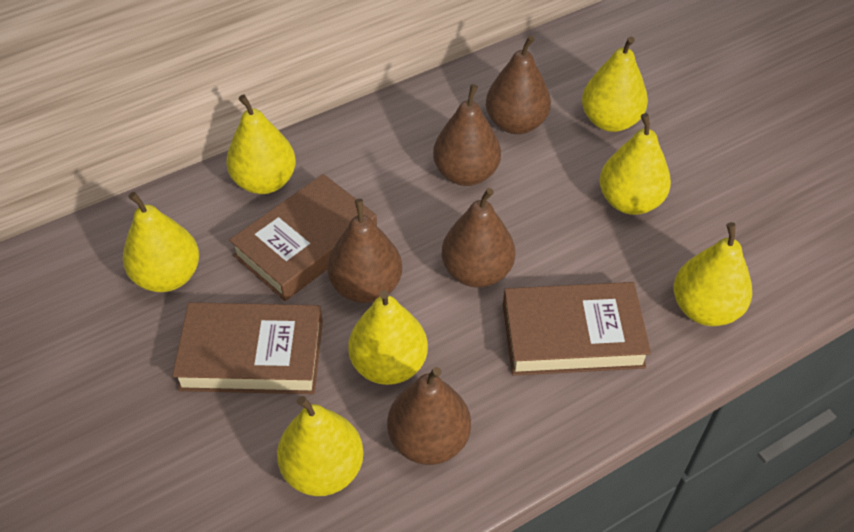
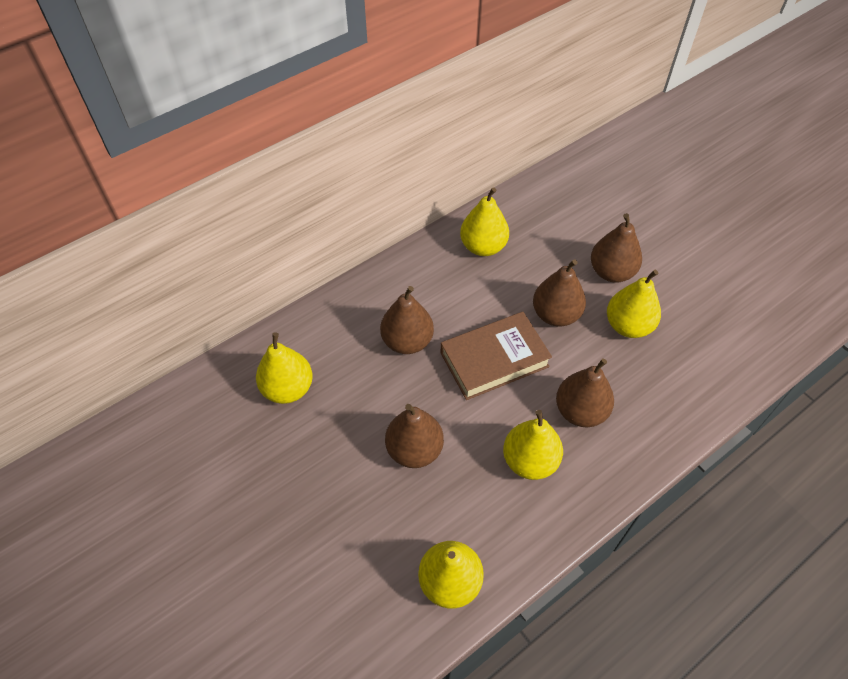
brown book: [172,302,323,394] [229,174,377,301] [503,282,651,376] = 3 -> [441,312,552,400] = 1
yellow pear: [123,192,199,292] [226,94,296,194] [277,396,364,496] [348,290,428,385] [582,36,648,132] [600,113,671,215] [674,222,752,326] = 7 -> [256,332,313,404] [418,541,484,608] [460,187,509,256] [503,410,563,480] [607,270,661,338] = 5

